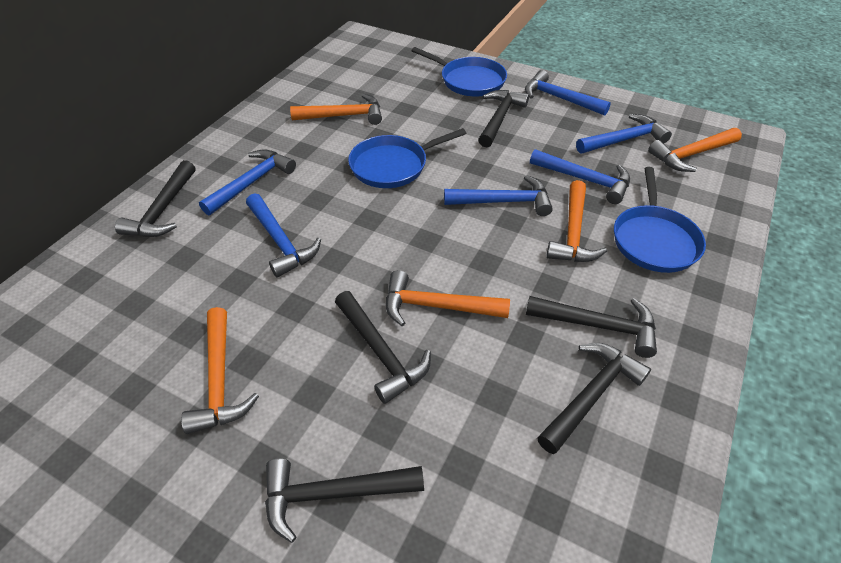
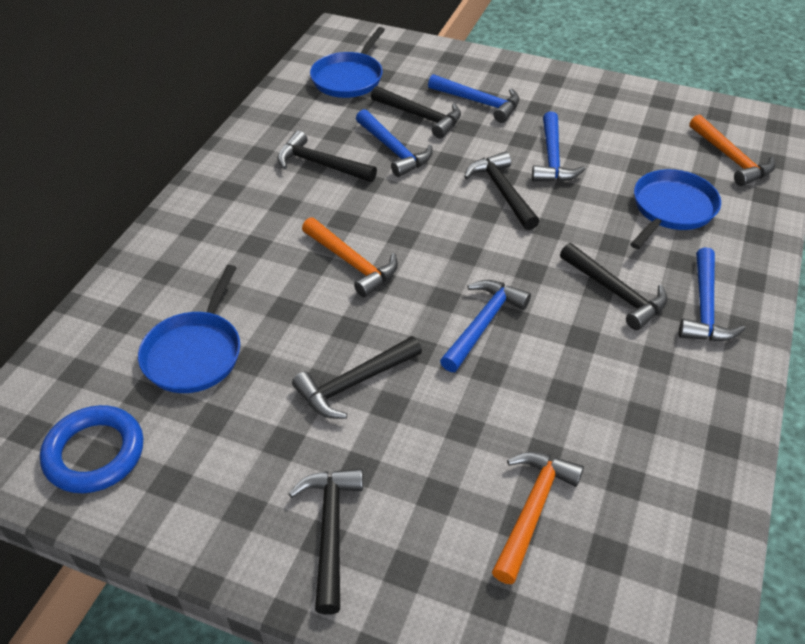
blue hammer: [199,149,296,215] [246,193,321,278] [444,175,553,216] [525,70,611,116] [530,149,630,204] [576,114,672,153] = 6 -> [356,109,433,177] [428,74,520,123] [440,280,531,372] [532,112,585,182] [679,247,745,341] = 5
blue ring: none = 0 -> [40,405,143,493] = 1
orange hammer: [181,307,259,434] [290,94,382,125] [386,270,510,326] [546,180,607,262] [648,128,742,172] = 5 -> [302,217,398,297] [492,452,584,584] [690,114,775,186] = 3

